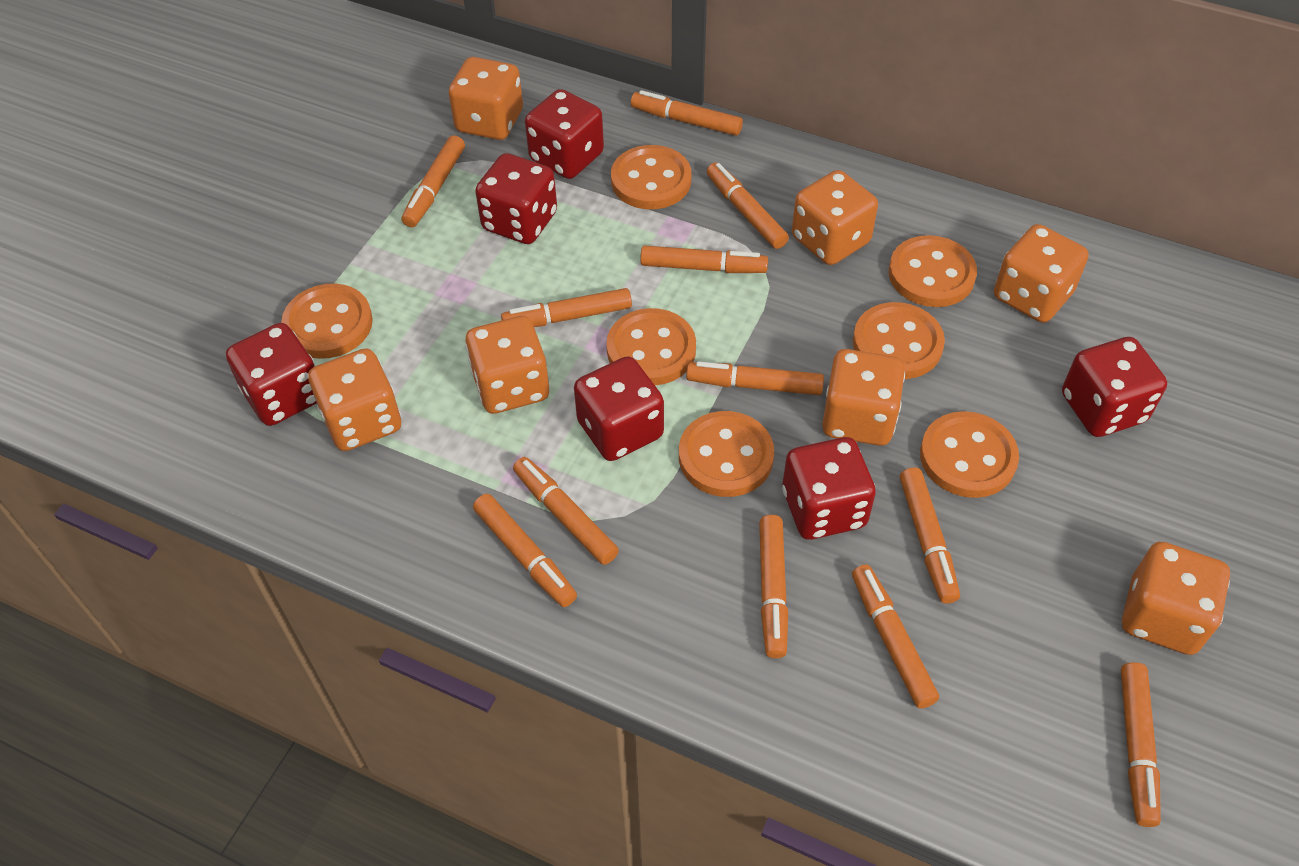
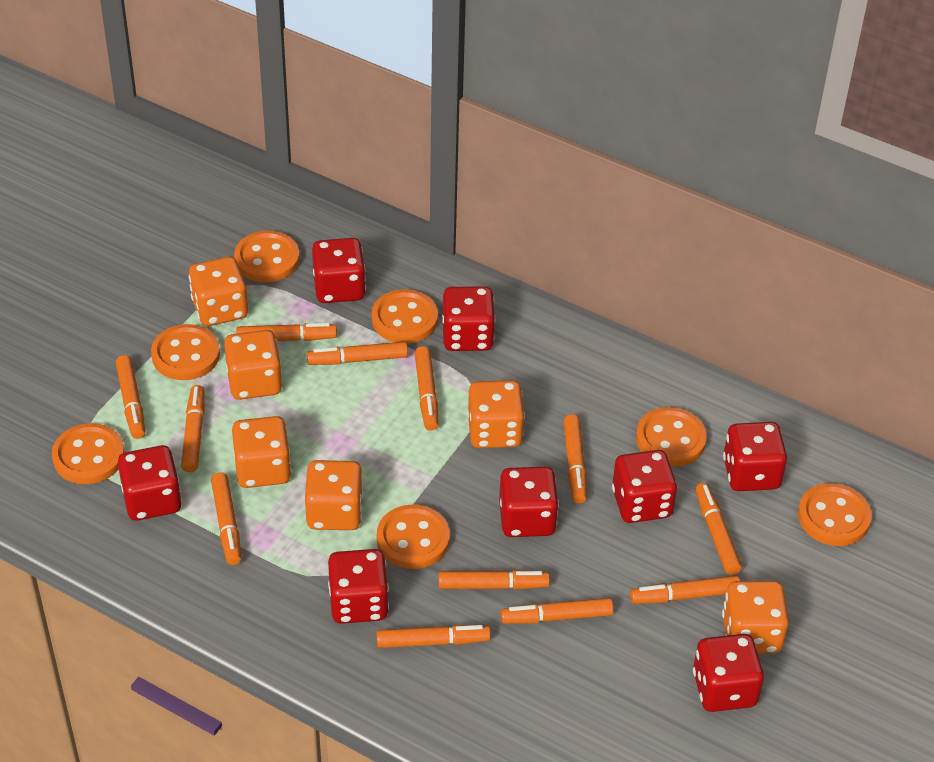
orange dice: [308,348,401,451] [449,57,523,140] [465,316,549,414] [792,170,878,265] [822,349,905,446] [994,224,1089,323] [1122,542,1230,655] = 7 -> [189,257,248,326] [224,330,282,400] [232,416,291,488] [305,460,363,530] [467,380,525,448] [722,581,789,654] = 6
red dice: [226,323,317,426] [475,153,557,244] [525,89,604,179] [574,356,664,461] [782,437,876,540] [1062,337,1167,437] = 6 -> [118,445,182,521] [312,238,366,303] [328,549,389,624] [442,286,495,351] [499,467,559,537] [612,450,677,523] [693,634,764,712] [723,422,787,491] = 8

